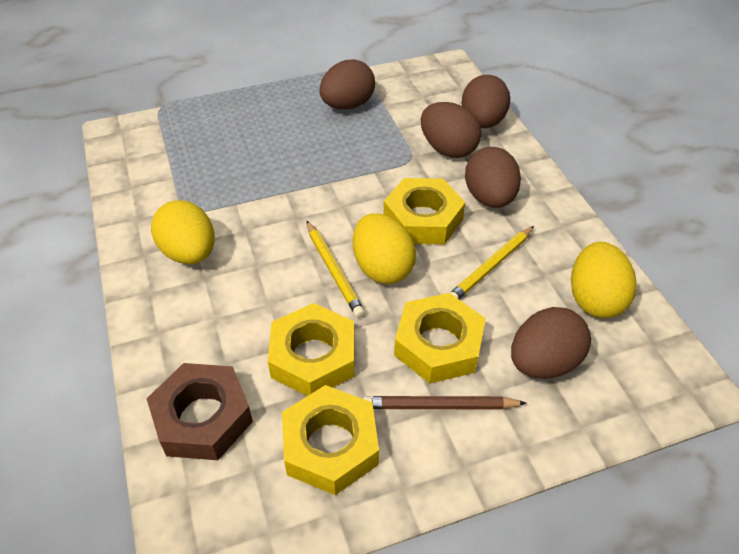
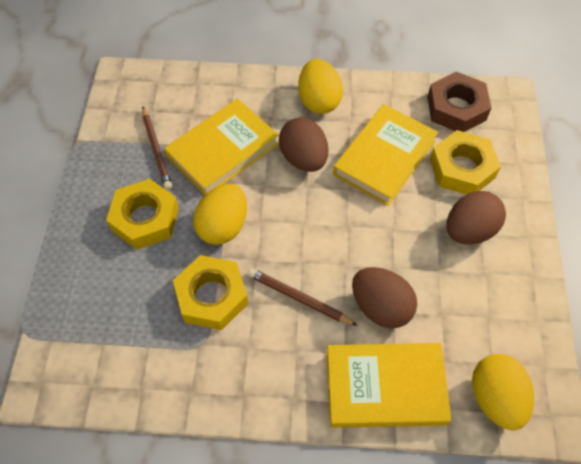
brown egg: [320,59,375,109] [421,102,481,158] [461,75,510,128] [465,147,521,208] [511,307,591,379] = 5 -> [279,118,328,172] [352,267,417,328] [446,191,506,244] = 3
brown pencil: [363,396,526,410] = 1 -> [142,107,172,190] [248,268,358,326] = 2
yellow book: none = 0 -> [164,99,279,195] [327,343,452,428] [333,104,438,206] = 3
yellow nut: [268,303,354,396] [282,385,379,495] [384,178,465,244] [394,293,486,384] = 4 -> [106,179,179,250] [173,255,248,330] [430,130,501,195] = 3
yellow pencil: [307,221,365,318] [450,226,534,299] = 2 -> none = 0

